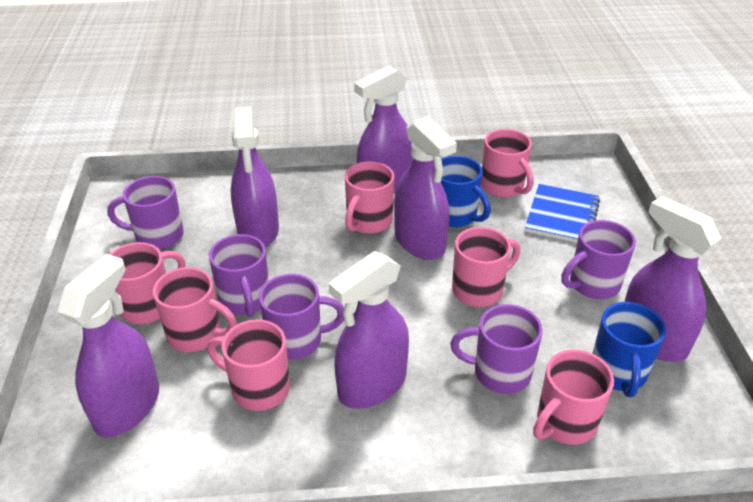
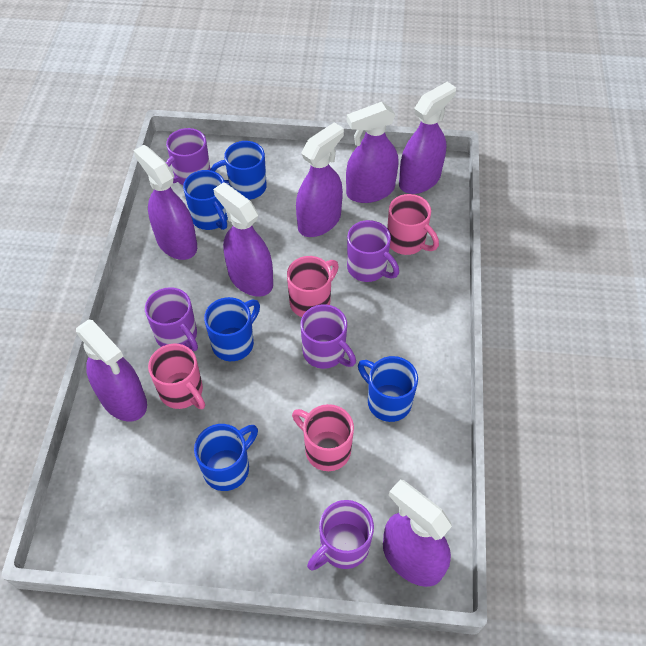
blue mug: [441,156,491,227] [592,302,666,397] = 2 -> [183,170,228,230] [194,424,258,491] [204,297,260,361] [210,141,267,200] [358,356,418,422] = 5
blue notebook: [525,184,600,243] = 1 -> none = 0
pink mug: [109,242,185,324] [153,267,237,352] [207,319,290,411] [345,161,394,234] [452,227,520,307] [481,129,534,197] [533,350,614,445] = 7 -> [148,344,205,409] [287,256,339,317] [292,404,354,471] [387,194,439,255] = 4
purple spray bottle: [58,254,159,438] [231,107,279,247] [329,251,409,409] [354,66,413,194] [394,116,457,260] [624,196,721,362] = 6 -> [76,319,147,421] [133,145,197,260] [213,182,273,296] [296,122,344,237] [346,102,398,203] [383,480,452,587] [399,82,456,194] = 7

